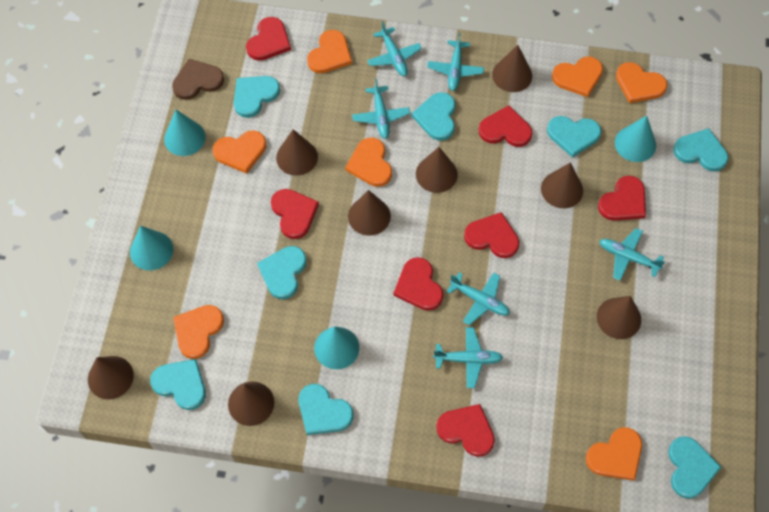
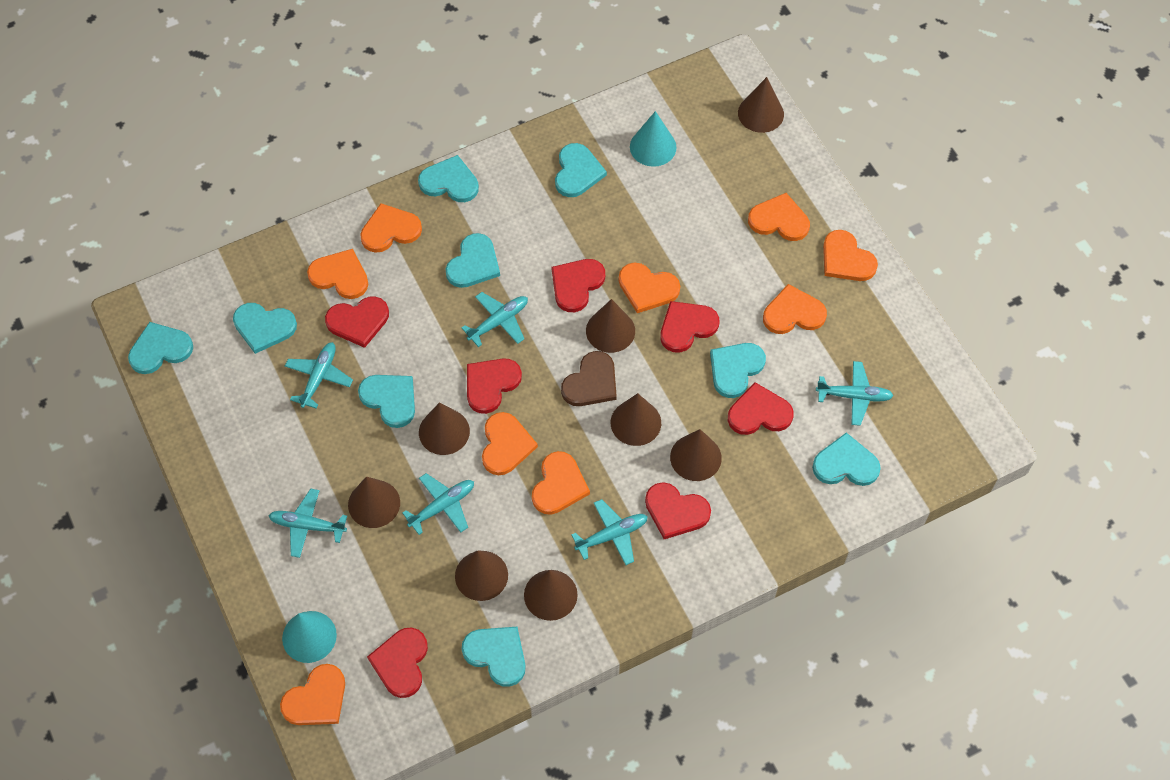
orange heart: [173,305,224,359] [213,131,266,174] [307,30,352,73] [345,137,392,187] [552,57,603,97] [586,427,642,481] [616,62,667,103] = 7 -> [280,664,345,725] [307,249,368,299] [360,204,422,253] [482,412,538,475] [532,451,590,515] [619,263,680,313] [748,193,810,241] [763,284,827,334] [823,230,878,281] = 9
turquoise cone: [130,226,173,271] [164,110,206,156] [314,327,359,369] [615,115,656,162] = 4 -> [282,611,337,663] [630,111,677,167] = 2
turquoise heart: [150,359,206,410] [234,76,280,118] [257,246,307,299] [299,384,354,435] [412,92,456,141] [547,116,601,158] [668,436,722,499] [673,128,728,172] = 8 -> [128,322,193,374] [233,303,297,354] [358,375,415,428] [418,155,479,202] [446,233,500,288] [462,627,526,687] [555,143,607,197] [710,343,766,398] [812,433,881,486] = 9

